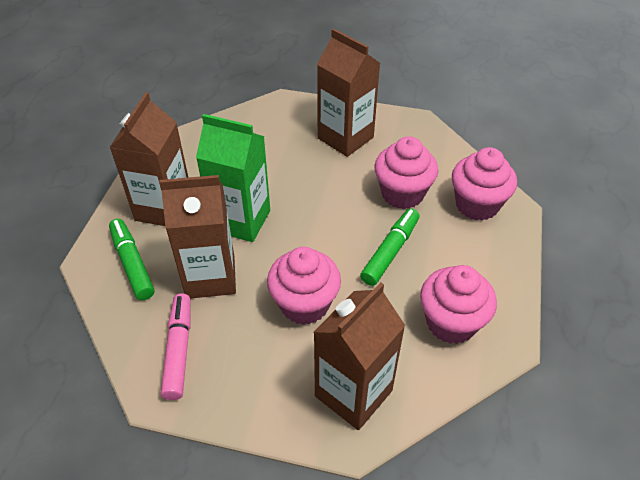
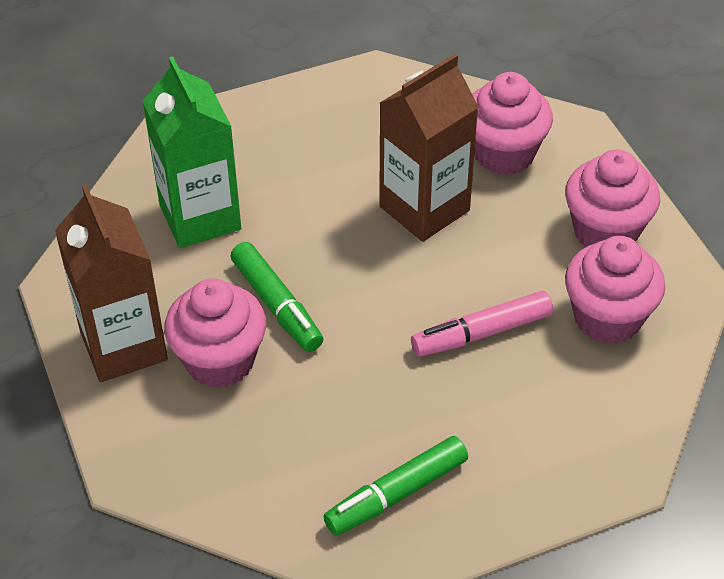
brown carton: [110,92,189,226] [159,175,236,299] [314,282,405,430] [317,28,380,157] = 4 -> [55,185,168,382] [379,54,478,242] = 2

